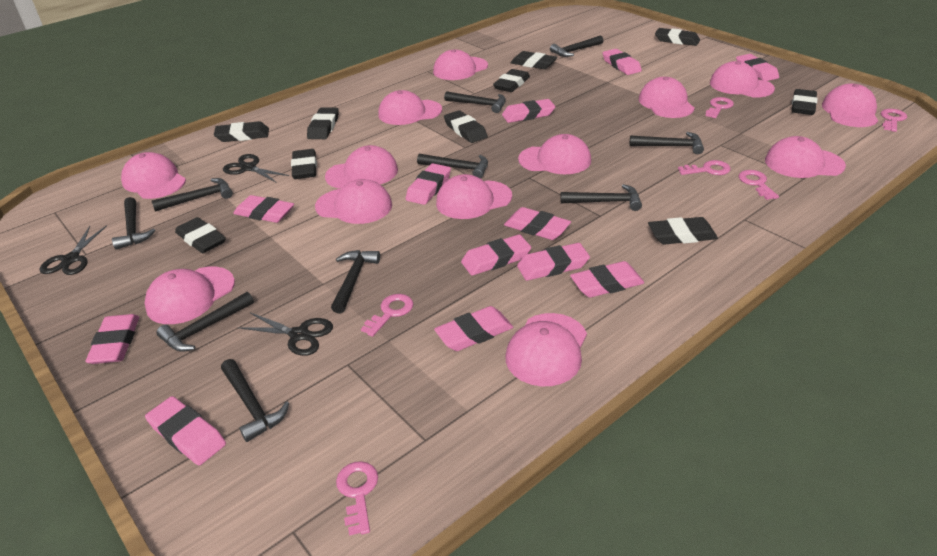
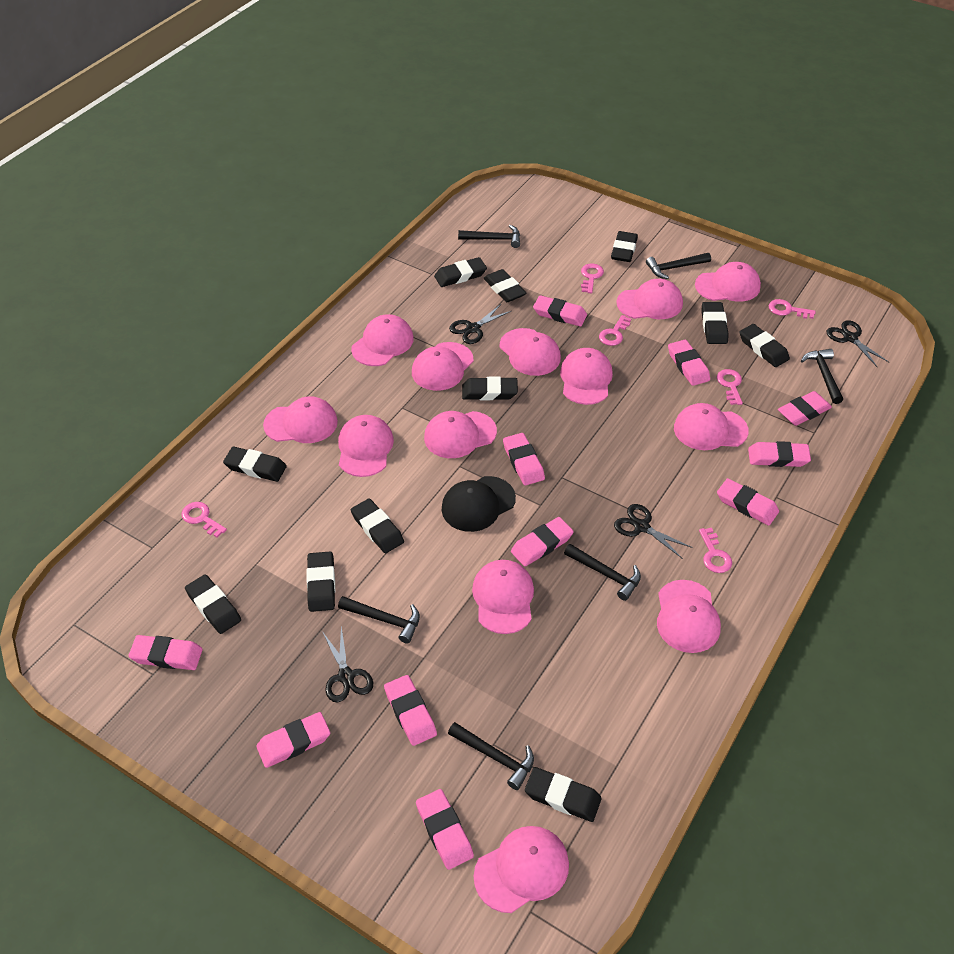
black cap: none = 0 -> [442,476,516,532] = 1
black eraser: [175,217,226,253] [214,121,269,142] [291,149,317,179] [307,107,339,139] [444,110,488,143] [493,69,530,92] [511,51,557,69] [648,217,718,245] [655,28,700,46] [792,89,818,115] = 10 -> [185,574,241,634] [223,447,287,482] [306,552,335,612] [351,498,404,553] [434,257,487,287] [462,377,518,400] [484,269,526,302] [525,767,602,822] [611,231,638,262] [701,302,729,344] [739,324,790,367] = 11
black hammer: [112,197,155,250] [152,178,233,212] [157,292,254,352] [221,359,289,442] [331,250,380,314] [417,154,488,179] [444,91,506,113] [550,36,603,57] [560,184,642,211] [630,132,704,154] = 10 -> [338,596,420,644] [448,722,534,790] [458,225,520,248] [564,544,641,601] [646,253,711,279] [801,349,843,404] = 6
black scissors: [40,225,107,275] [223,154,289,183] [237,313,333,356] = 3 -> [322,626,373,703] [449,304,511,344] [614,504,693,559] [827,320,889,367] = 4
pink eraser: [85,314,139,364] [145,396,226,465] [233,195,294,223] [406,163,451,205] [434,306,513,351] [461,234,531,276] [502,99,555,123] [504,207,571,240] [517,243,590,281] [570,261,644,297] [603,49,642,75] [736,54,779,81] = 12 -> [128,635,203,670] [256,712,330,768] [384,675,437,746] [416,789,474,870] [503,433,545,485] [511,517,573,566] [533,295,587,326] [668,340,710,386] [717,478,779,526] [748,441,811,467] [778,391,832,426] = 11

